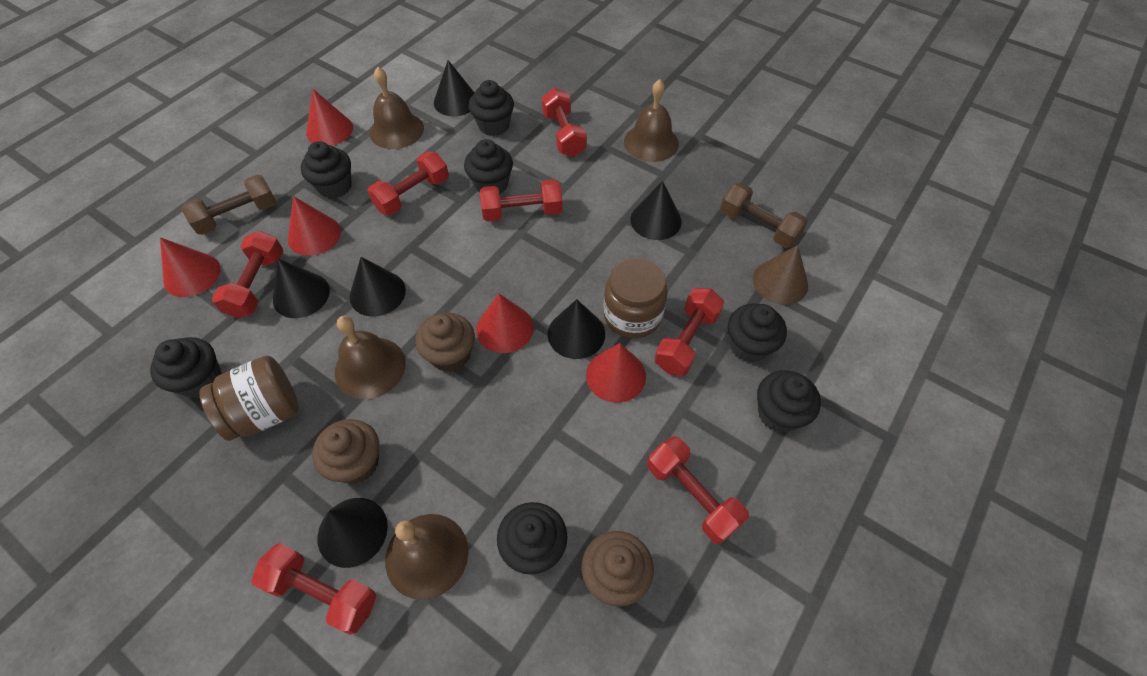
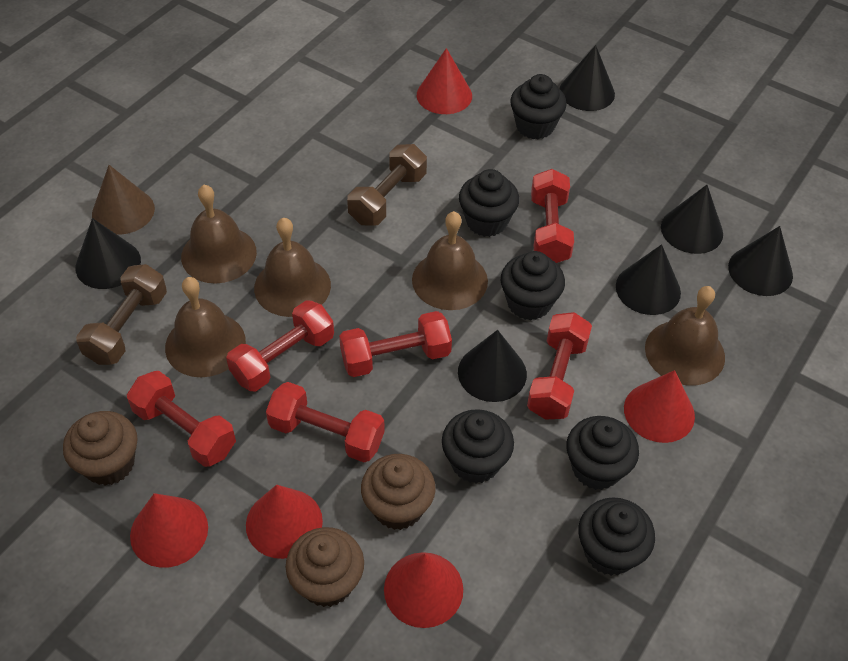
black cupcake: [150,337,222,398] [301,141,351,199] [464,139,513,194] [469,80,514,136] [497,502,568,575] [728,303,787,363] [757,370,821,433] = 7 -> [442,409,514,483] [459,169,519,237] [501,251,565,320] [510,74,567,139] [566,416,639,490] [579,497,655,576] = 6
brown bell: [335,316,406,399] [369,67,424,149] [385,514,468,600] [624,79,679,162] = 4 -> [165,277,246,377] [181,185,257,284] [254,217,331,317] [412,211,488,310] [645,286,725,386] = 5
brown jar: [199,355,299,441] [603,258,668,338] = 2 -> none = 0
red dumbbell: [212,231,284,318] [252,543,377,635] [367,152,449,215] [480,179,563,222] [542,88,587,157] [647,436,749,545] [654,288,724,376] = 7 -> [127,371,236,467] [226,300,334,391] [266,382,385,462] [339,311,452,377] [527,312,592,420] [531,169,574,263] = 6

